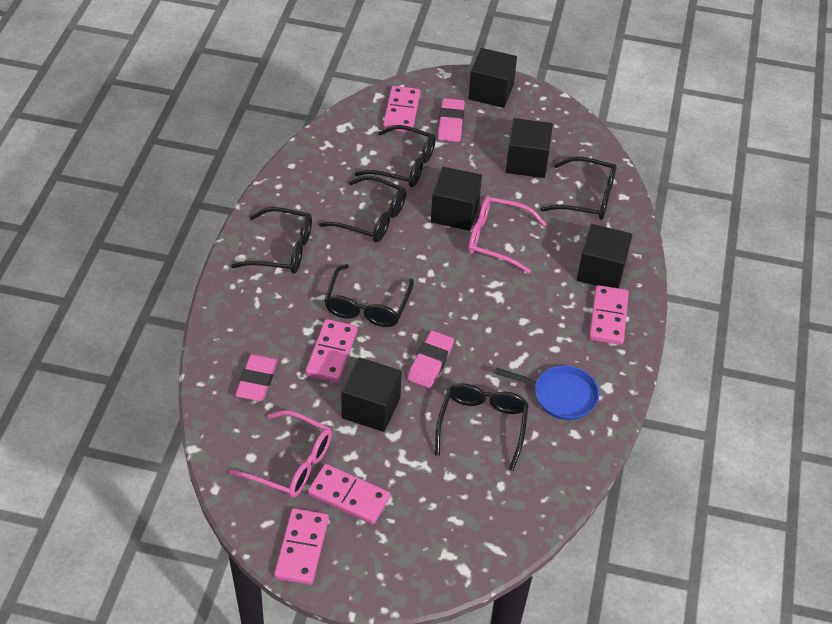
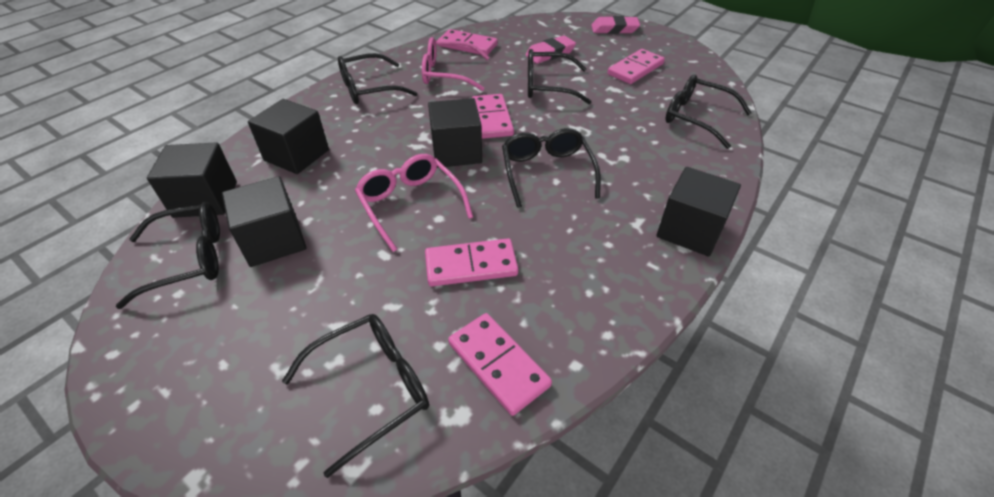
blue pan: [495,365,599,420] = 1 -> none = 0
pink eraser: [235,354,278,401] [407,331,454,388] [438,98,465,142] = 3 -> [525,35,576,64] [591,16,640,34] = 2

